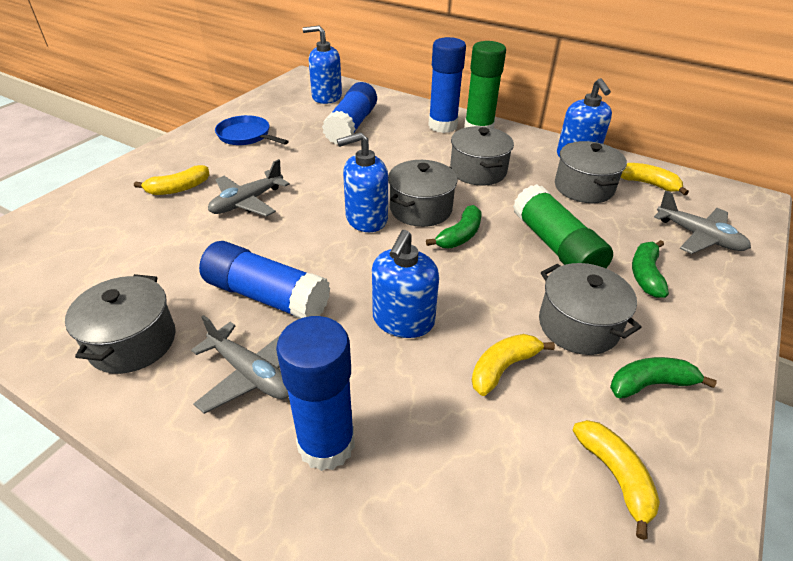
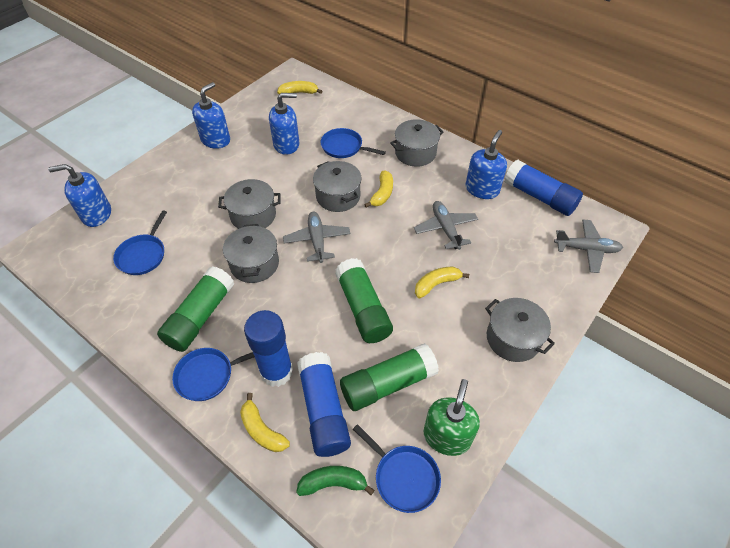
blue glue stick: [199,241,330,319] [276,316,355,471] [322,82,377,144] [428,37,466,133] = 4 -> [244,310,293,387] [297,352,351,457] [504,159,583,216] = 3
blue pan: [215,115,289,145] = 1 -> [113,210,167,275] [172,348,255,401] [320,128,386,158] [353,424,441,513] = 4
green banana: [426,205,481,248] [610,357,717,398] [632,240,669,298] = 3 -> [296,466,375,496] = 1
green glue stick: [464,41,506,128] [513,184,613,268] = 2 -> [157,266,235,352] [335,258,393,343] [340,343,439,411] = 3
green soap dispenser: none = 0 -> [424,379,480,456] = 1

